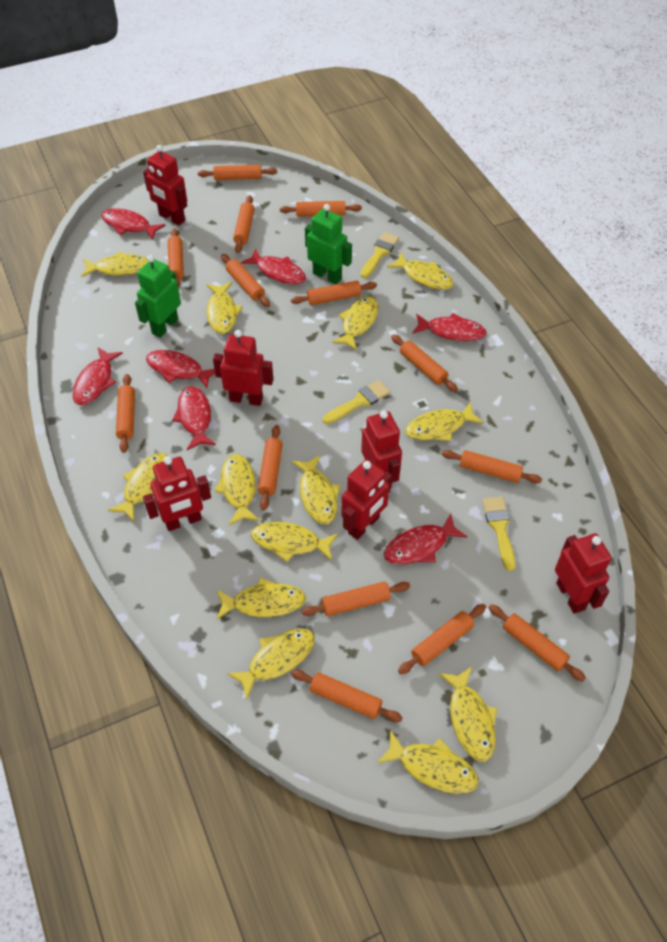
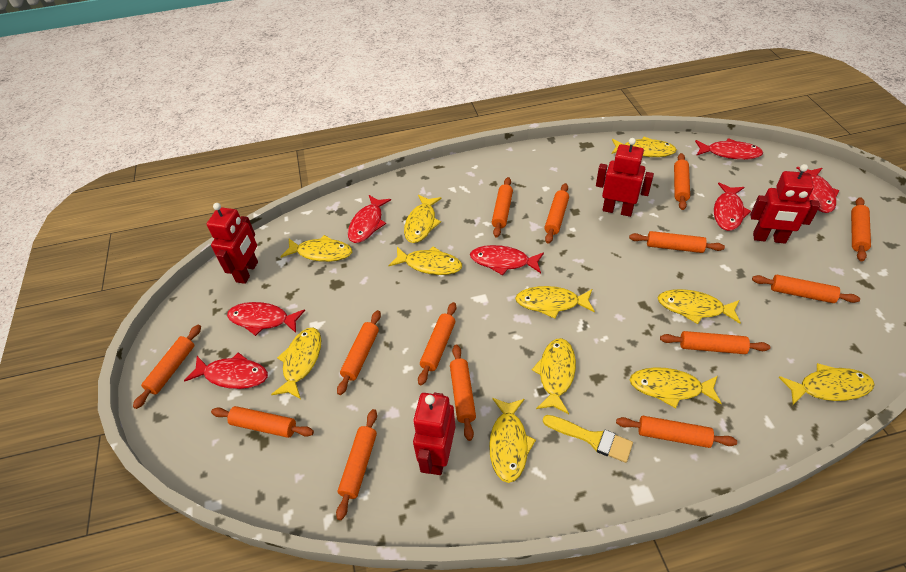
green robot: [135,255,181,338] [305,204,352,285] = 2 -> none = 0
red robot: [143,145,187,226] [143,456,211,531] [213,330,273,406] [342,460,392,540] [361,411,402,488] [555,533,612,614] = 6 -> [207,203,258,284] [413,393,455,475] [596,138,654,217] [750,164,820,244] = 4
yellow brush: [323,380,390,424] [360,232,399,278] [482,497,516,571] = 3 -> [543,415,633,463] = 1
yellow fish: [81,252,148,277] [108,453,167,522] [206,282,243,334] [215,454,260,525] [216,577,306,620] [227,628,315,700] [251,522,338,562] [292,455,340,524] [332,296,379,351] [377,730,478,794] [387,252,454,290] [405,402,484,441] [439,667,498,762] = 13 -> [271,328,321,399] [280,235,352,262] [388,246,462,275] [404,195,442,243] [489,398,536,483] [515,286,595,319] [532,338,576,414] [612,137,677,157] [630,367,722,408] [658,289,741,324] [779,363,875,405] = 11

